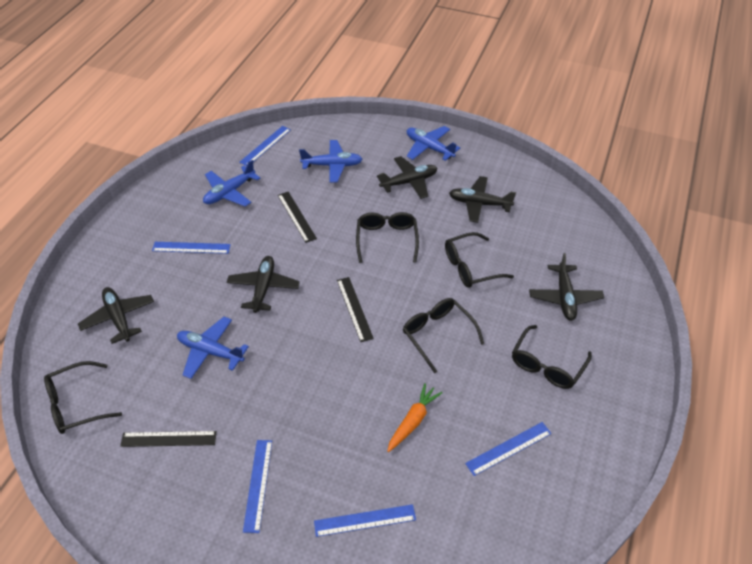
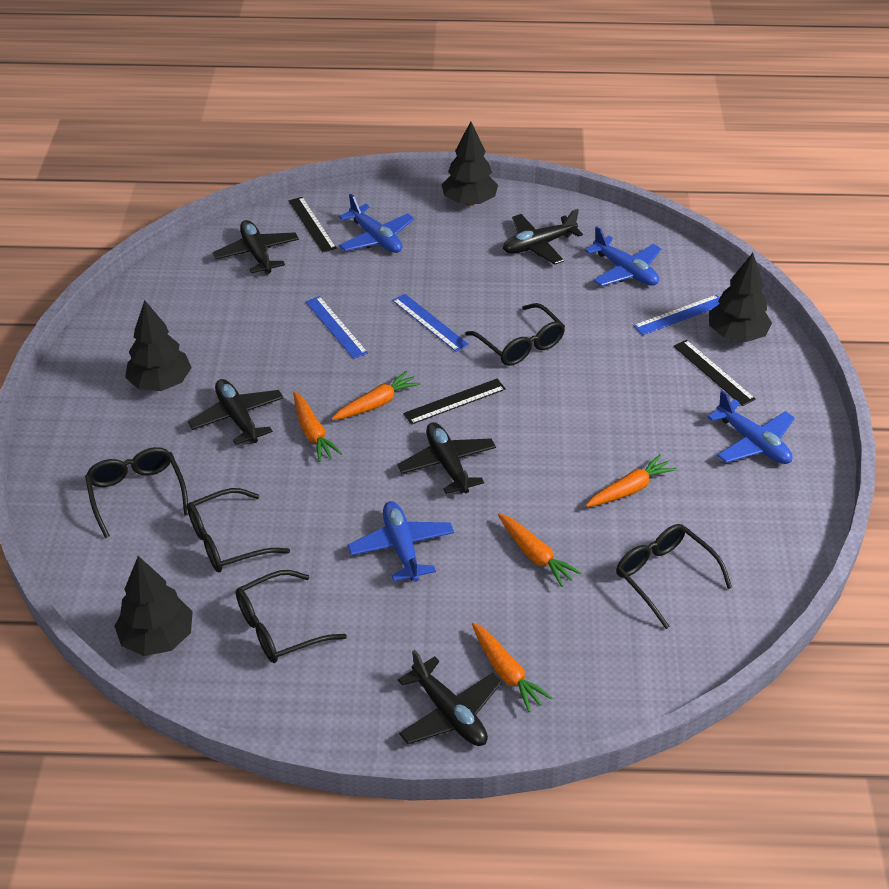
black tree: none = 0 -> [114,556,193,656] [125,300,192,391] [441,121,498,206] [709,253,772,342] = 4
blue ruler: [152,242,231,254] [239,126,291,166] [243,440,272,533] [314,504,416,537] [465,422,552,476] = 5 -> [305,296,368,359] [392,294,469,352] [633,295,720,335] = 3
orange carrot: [387,383,442,452] = 1 -> [293,392,343,462] [331,371,421,420] [472,623,552,712] [498,513,581,587] [586,454,676,507] = 5

